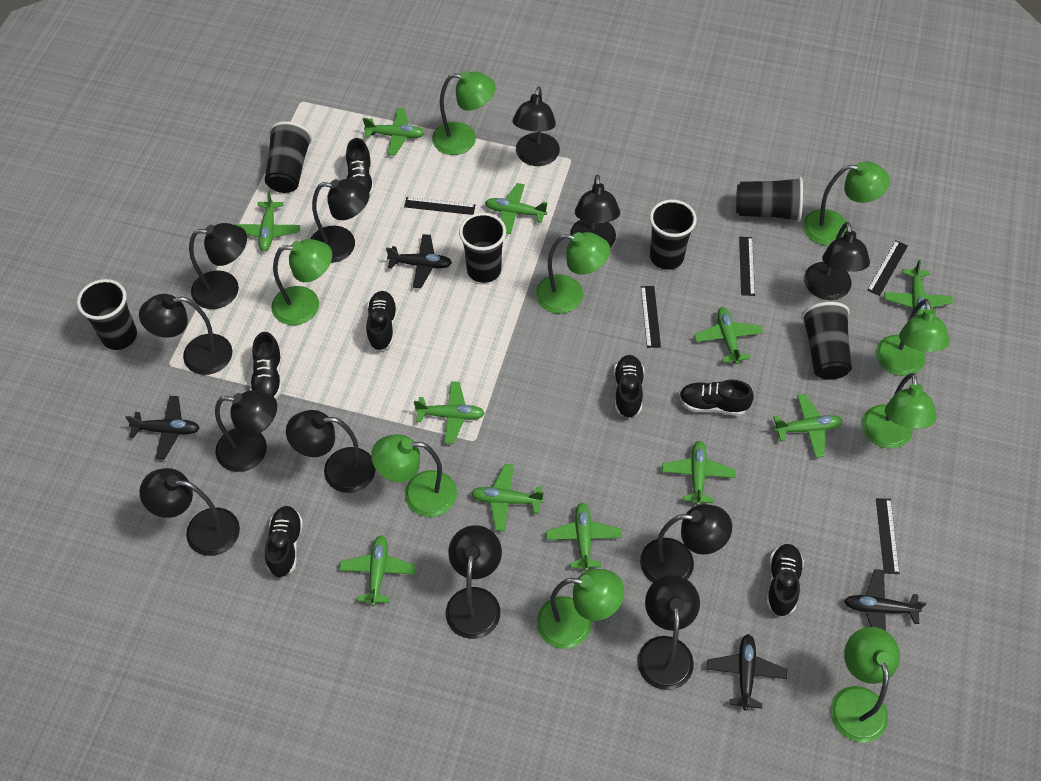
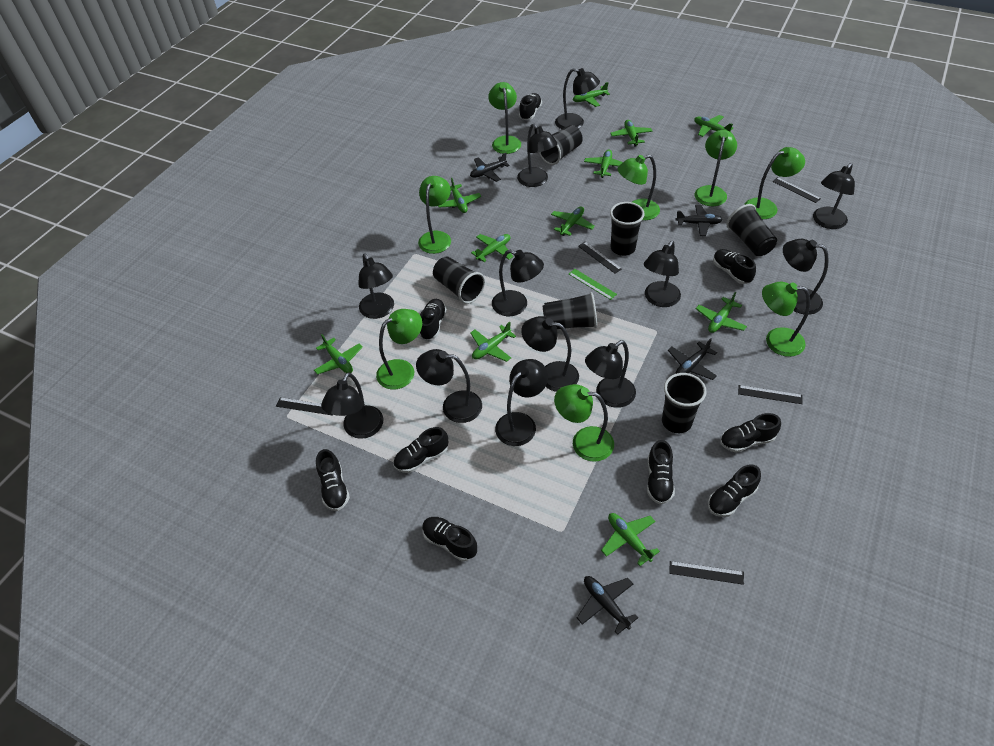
black shoe: [250,332,282,399] [265,506,303,577] [346,138,374,197] [366,291,397,351] [614,355,644,418] [679,380,754,416] [766,544,804,616] = 7 -> [316,449,350,511] [393,427,448,473] [419,299,447,340] [422,517,477,561] [519,93,542,120] [647,440,675,505] [708,464,761,517] [713,249,756,284] [720,413,781,453] = 9
green lamp: [271,239,332,325] [371,434,457,517] [432,71,496,155] [536,232,610,313] [537,569,624,649] [803,162,890,246] [830,627,900,743] [862,373,937,449] [876,299,950,376] = 9 -> [376,309,422,389] [418,176,451,254] [488,82,521,154] [554,384,614,462] [618,155,660,220] [694,130,737,206] [744,147,805,219] [762,282,810,357] = 8
green ruler: none = 0 -> [569,269,617,300] = 1

